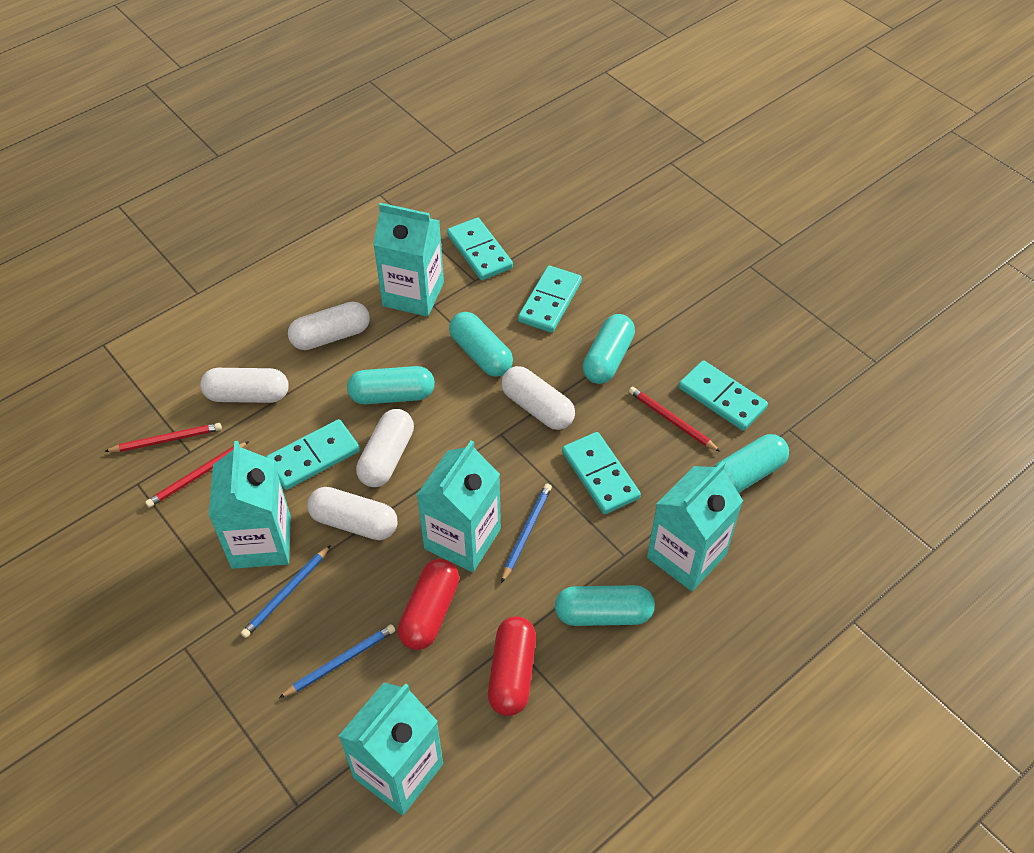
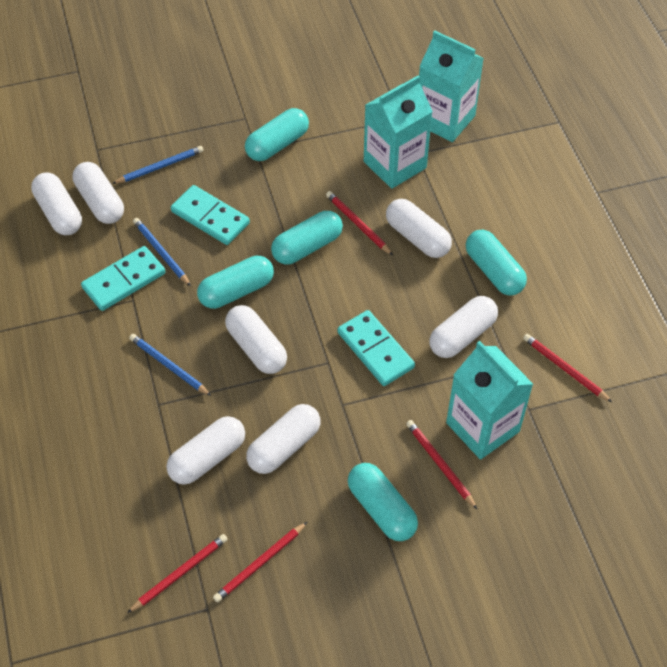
red capsule: [398,559,459,650] [488,616,536,716] = 2 -> none = 0
red pencil: [104,423,222,452] [145,441,249,508] [629,387,720,452] = 3 -> [127,534,228,613] [213,522,307,603] [326,191,393,255] [406,420,477,509] [523,334,612,402] = 5
turquoise carton: [209,441,291,569] [339,682,443,816] [373,203,444,317] [417,440,501,572] [647,461,743,591] = 5 -> [364,75,433,189] [419,30,484,142] [446,341,533,460] = 3
turquoise domino: [266,419,360,490] [447,217,513,280] [518,265,582,333] [562,432,641,514] [679,360,768,431] = 5 -> [81,246,166,311] [171,185,250,245] [338,310,415,386] = 3
white capsule: [200,368,289,403] [288,302,370,350] [307,487,398,540] [356,409,414,487] [501,366,575,430] = 5 -> [31,172,82,235] [72,162,124,224] [167,416,245,485] [225,305,287,374] [246,404,321,474] [386,199,452,258] [429,296,498,358] = 7

